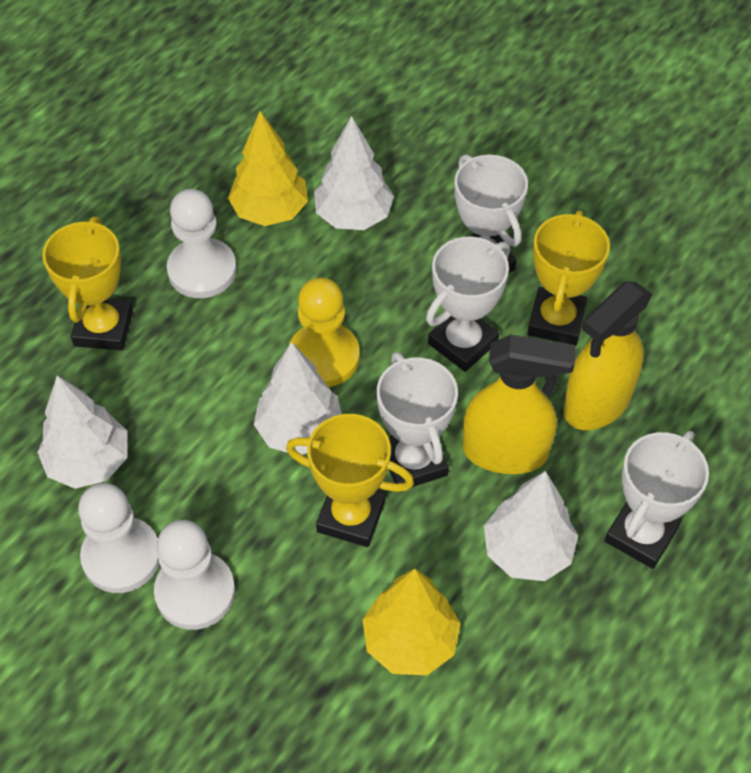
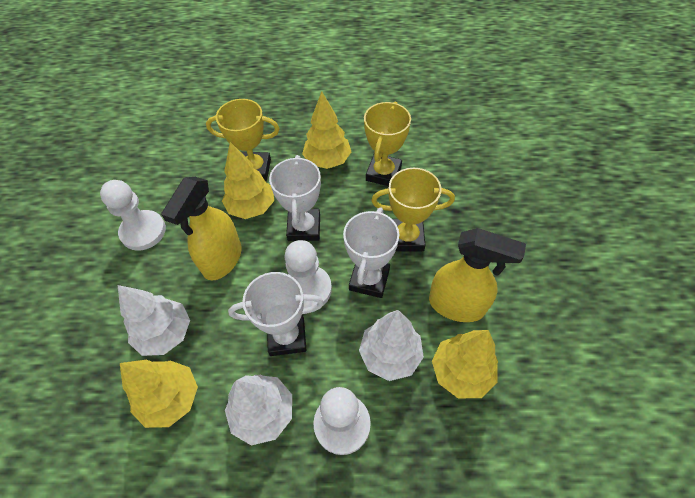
white tree: [37,376,128,489] [254,342,342,455] [314,116,394,230] [484,471,578,581] = 4 -> [118,285,190,356] [225,375,292,446] [359,310,424,381] = 3
white trophy: [377,352,458,487] [426,237,510,372] [454,154,528,273] [605,431,709,569] = 4 -> [228,272,324,356] [269,155,321,241] [343,207,399,298] = 3
yellow pawn: [289,278,360,387] = 1 -> none = 0
yellow tree: [228,111,308,226] [362,569,461,675] = 2 -> [120,360,198,428] [222,142,274,219] [302,91,351,169] [432,330,498,398] = 4

